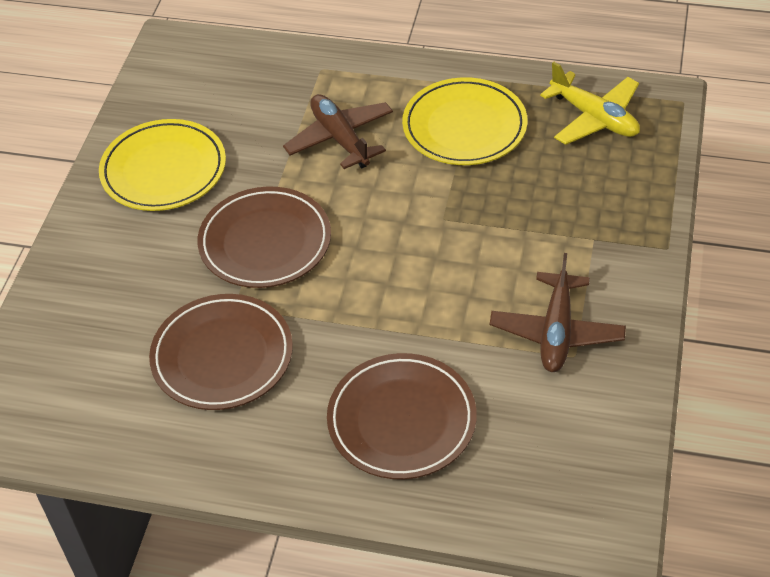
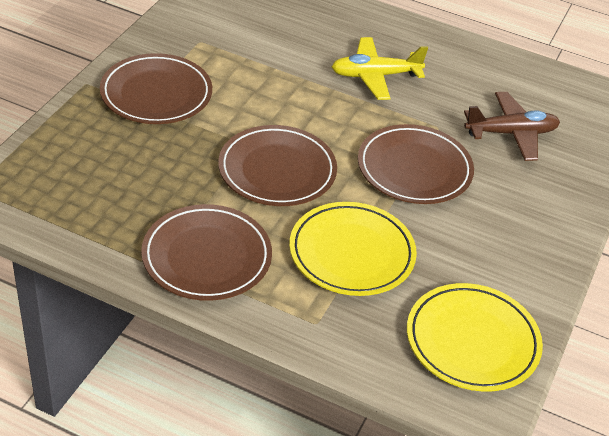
brown plane: [283,94,393,169] [489,253,626,372] = 2 -> [464,92,560,161] = 1
brown plate: [149,294,293,410] [198,187,331,288] [327,353,477,479] = 3 -> [100,53,212,124] [141,204,272,301] [218,125,337,206] [358,124,474,204] = 4

